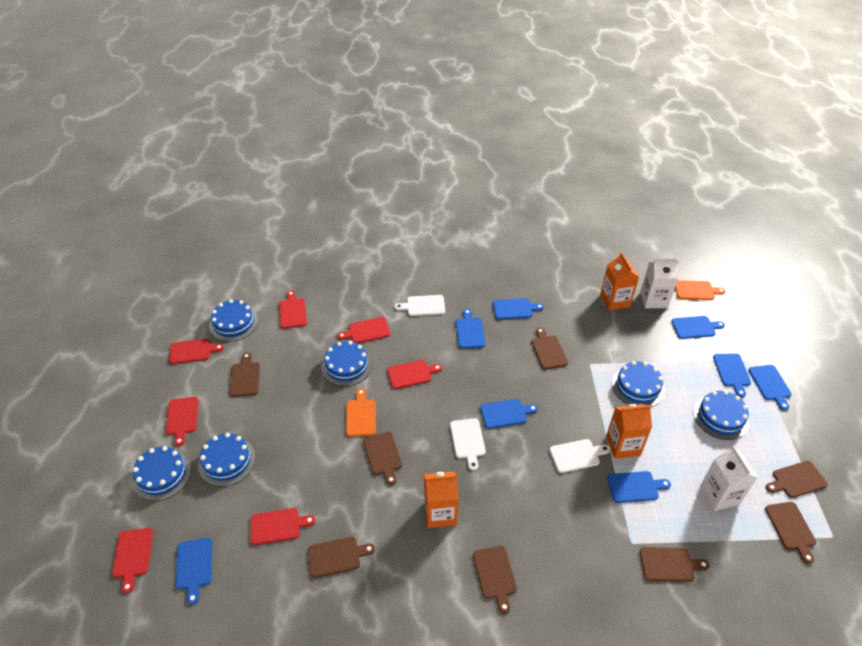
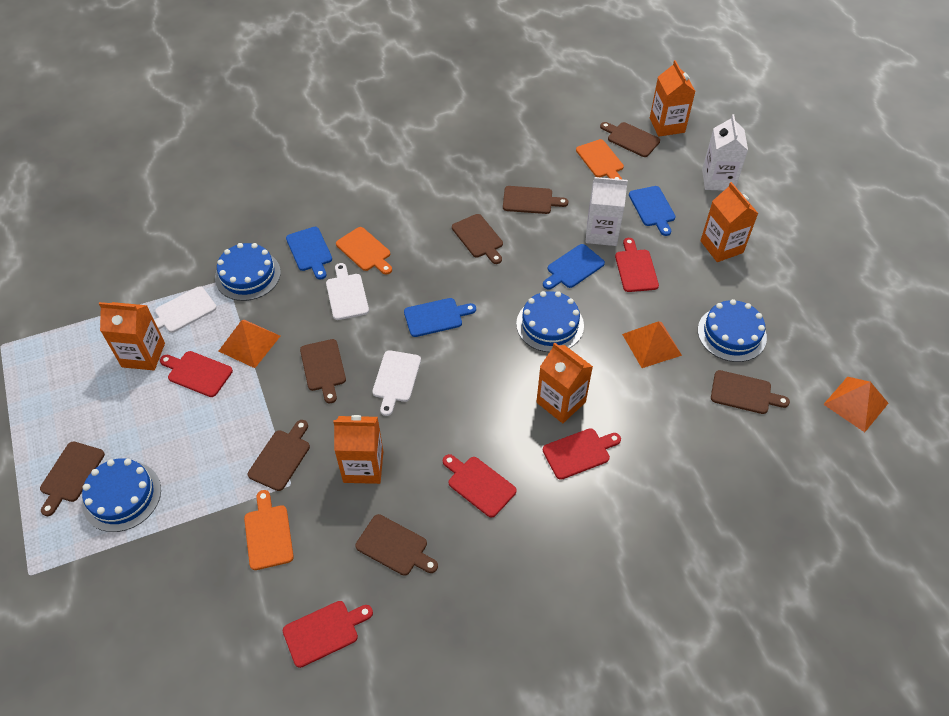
blue cake: [132,446,191,501] [198,433,256,487] [209,299,258,342] [321,341,372,386] [612,361,665,407] [693,391,749,440] = 6 -> [82,458,161,532] [215,243,281,301] [516,291,584,352] [698,299,767,362] = 4
blue cutting board: [176,538,212,605] [456,309,485,349] [480,399,538,429] [493,298,544,320] [607,471,671,503] [671,316,725,339] [713,353,751,398] [748,365,792,411] = 8 -> [286,227,332,279] [404,298,476,337] [543,244,605,290] [629,186,676,236] = 4
orange carton: [424,471,459,528] [600,252,639,311] [606,404,652,459] = 3 -> [99,302,165,370] [333,415,383,484] [537,342,593,423] [650,60,696,137] [700,182,759,262] = 5
orange cutting board: [346,388,376,437] [675,280,726,300] = 2 -> [244,490,294,570] [336,227,392,274] [576,139,624,179] = 3
orange pyramid: none = 0 -> [219,320,280,368] [622,321,682,368] [823,376,889,432] = 3
red cutting board: [112,528,153,593] [166,397,199,446] [169,339,224,364] [251,508,316,545] [279,291,307,329] [338,317,390,343] [387,360,442,389] = 7 -> [160,351,233,397] [282,601,373,668] [443,454,517,518] [543,428,621,480] [615,238,659,292] = 5

